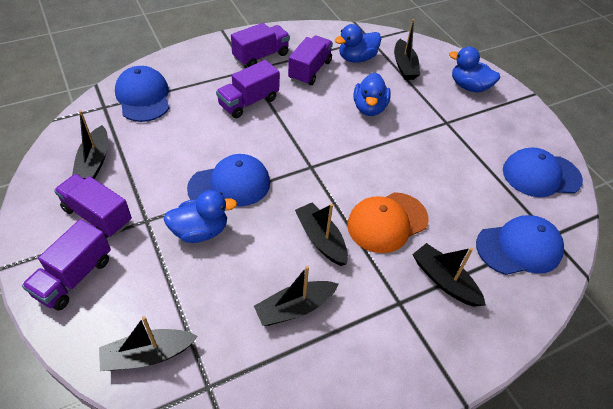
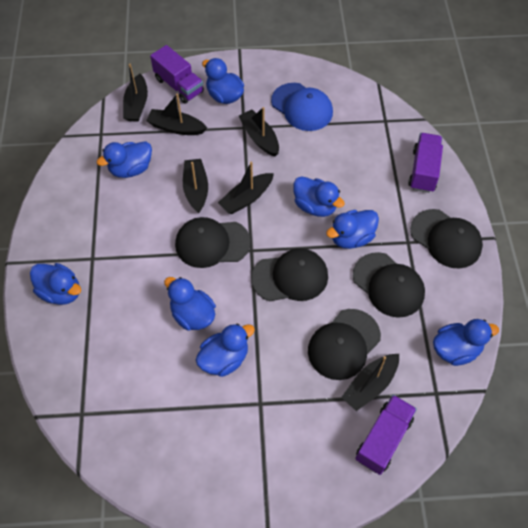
black cap: none = 0 -> [175,217,251,268] [251,248,328,302] [308,309,381,380] [353,252,425,318] [410,209,483,269] = 5
blue cap: [115,66,169,122] [187,154,270,206] [476,215,564,275] [503,147,583,197] = 4 -> [271,83,333,131] = 1
blue duck: [163,190,237,243] [335,24,381,63] [353,72,391,116] [449,46,500,93] = 4 -> [30,263,81,305] [96,141,152,178] [164,277,216,331] [196,324,255,377] [202,58,244,104] [293,176,345,217] [326,210,379,249] [433,319,499,366] = 8
orange cap: [347,192,428,253] = 1 -> none = 0
purple truck: [22,219,111,311] [54,174,132,238] [216,60,280,118] [231,23,290,67] [288,35,333,85] = 5 -> [150,45,204,104] [355,395,417,475] [408,133,443,193] = 3

